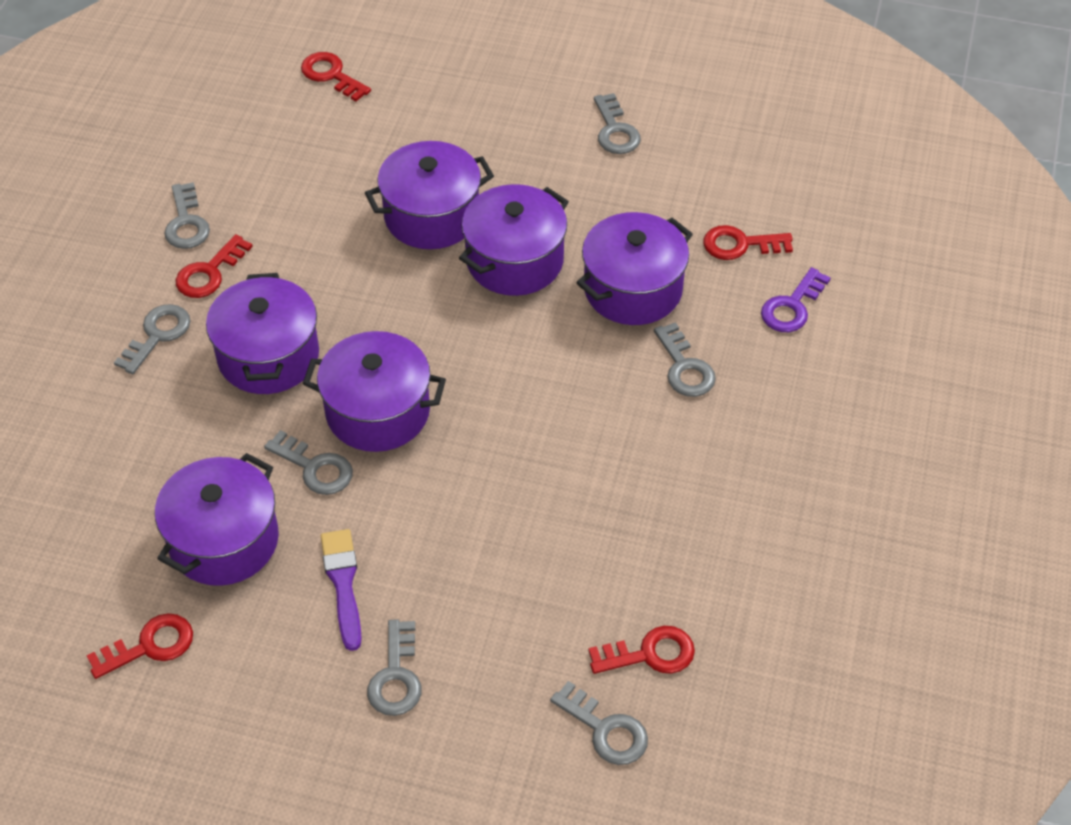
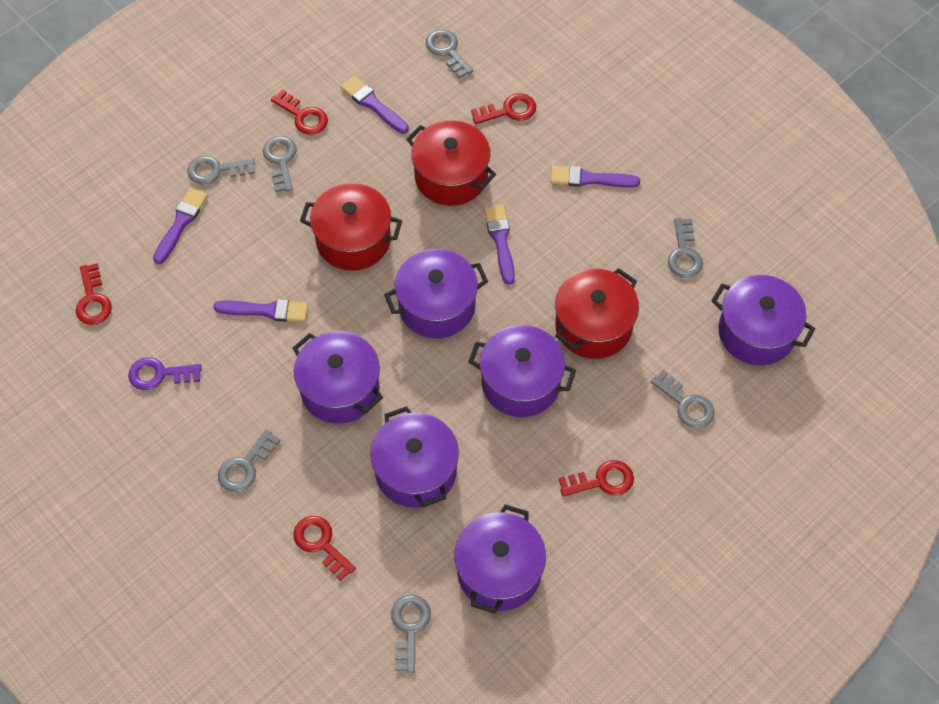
purple brush: [321,529,362,651] = 1 -> [153,188,208,264] [214,299,308,322] [341,76,409,134] [484,204,515,285] [550,166,640,187] = 5
red pot: none = 0 -> [300,183,402,271] [406,120,496,206] [555,268,639,359] = 3

